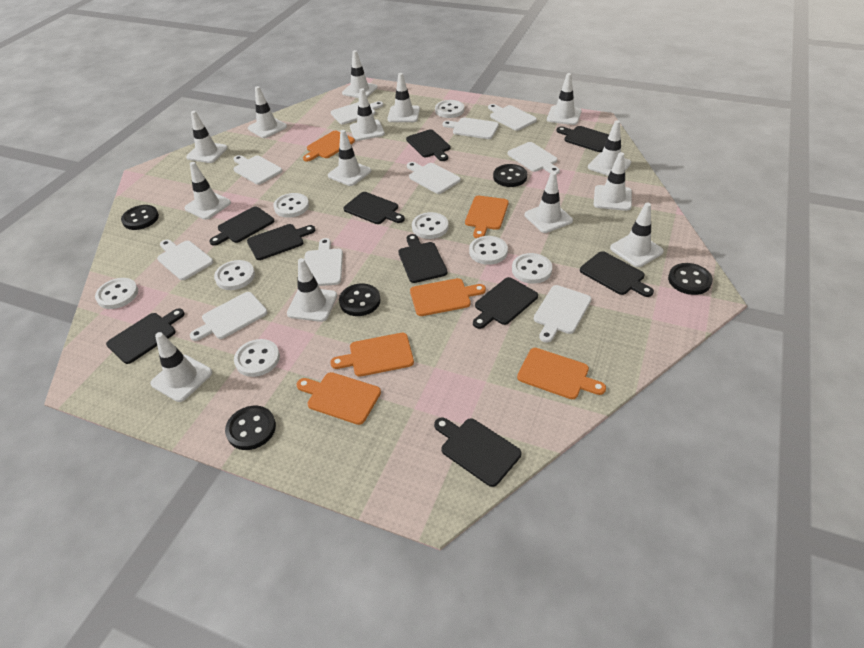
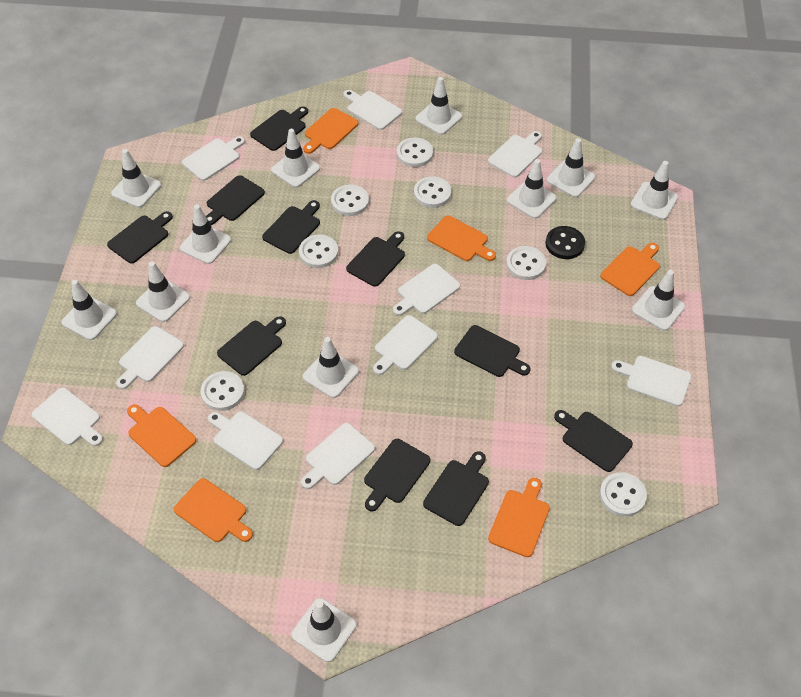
black button: [121,205,159,230] [225,406,276,450] [339,283,381,316] [493,164,527,187] [668,263,713,295] = 5 -> [545,226,585,259] = 1
white button: [95,278,138,309] [214,260,255,290] [234,339,280,377] [273,193,309,218] [412,212,448,239] [435,100,464,118] [469,236,508,265] [512,253,552,284] = 8 -> [201,371,245,411] [299,234,338,268] [331,184,369,216] [397,138,433,167] [414,176,452,208] [506,246,546,280] [600,472,647,517] = 7
white traffic cone: [150,332,212,402] [184,162,231,220] [186,111,228,163] [248,86,287,138] [287,258,337,322] [328,130,371,186] [342,50,378,98] [350,88,385,141] [387,73,420,122] [525,172,573,233] [547,73,582,125] [588,120,631,176] [594,152,632,211] [610,203,664,267] = 14 -> [61,280,117,340] [111,149,161,208] [136,262,190,322] [180,204,231,264] [271,129,320,188] [291,598,357,662] [303,337,359,398] [416,77,462,135] [507,159,557,219] [547,138,595,197] [631,161,678,220] [632,270,685,331] = 12

